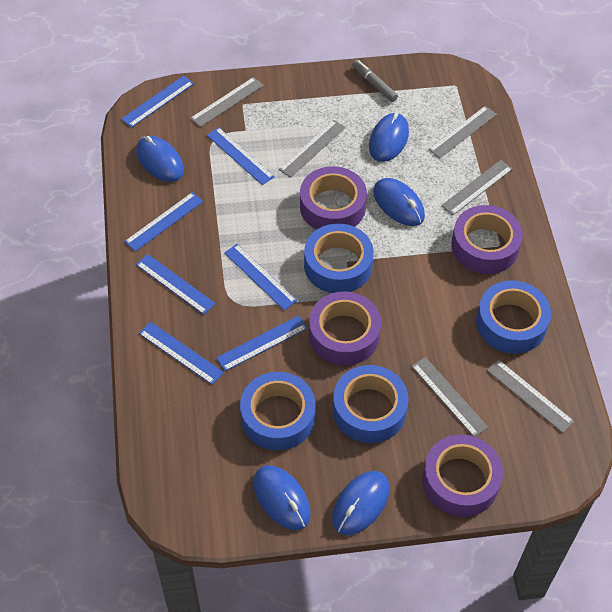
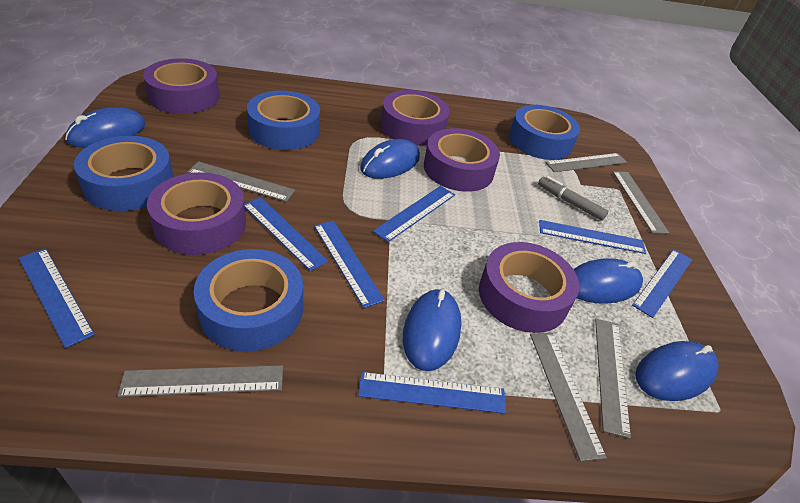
purple tape: [300,166,367,230] [309,291,381,366] [422,434,503,517] [451,205,523,274] = 4 -> [143,58,219,114] [147,172,246,255] [381,90,450,146] [424,128,500,192] [479,242,579,333] = 5

